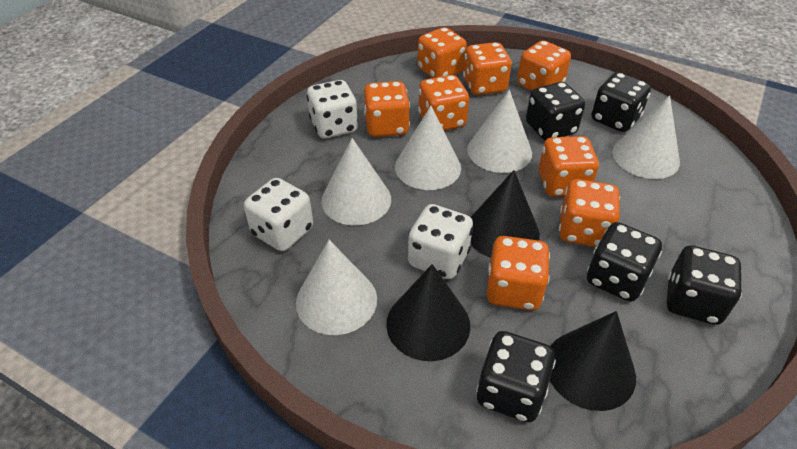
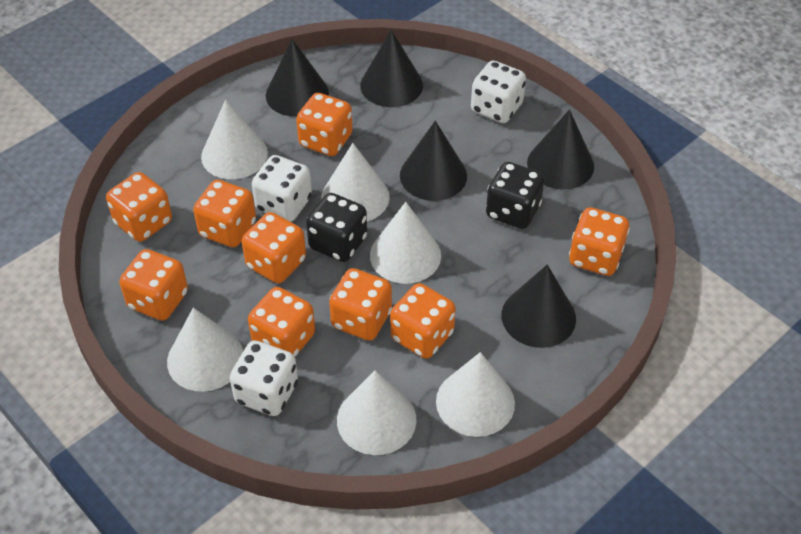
black cone: [386,264,470,361] [470,170,540,258] [550,311,636,411] = 3 -> [266,39,329,117] [360,30,423,107] [400,121,467,201] [502,264,576,348] [527,110,594,189] = 5
black dice: [476,331,556,422] [526,82,585,141] [587,222,662,302] [591,72,651,132] [667,245,742,325] = 5 -> [306,193,367,262] [486,162,544,229] = 2
orange dice: [364,81,410,137] [418,27,467,78] [418,75,469,131] [463,42,512,95] [486,236,550,310] [517,40,571,91] [539,136,599,197] [559,179,620,247] = 8 -> [106,172,172,242] [119,249,188,320] [193,180,256,247] [242,212,306,283] [248,287,315,357] [296,93,353,156] [329,268,392,341] [390,283,456,359] [569,207,630,276] = 9
white cone: [296,240,377,335] [321,138,391,225] [395,106,461,190] [467,90,532,173] [612,95,680,179] = 5 -> [167,308,244,392] [201,100,268,179] [321,143,390,222] [337,371,416,455] [370,202,441,284] [436,352,515,437] = 6

